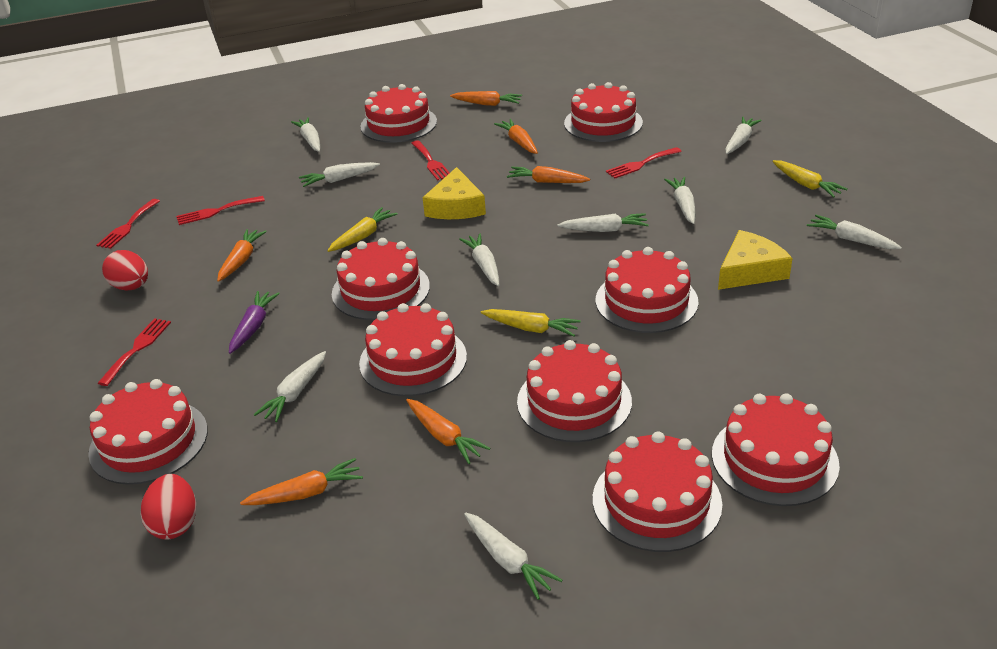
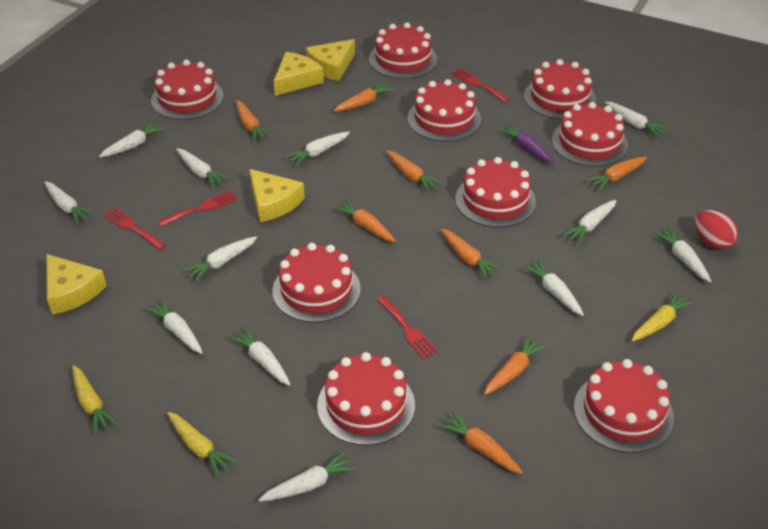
orange carrot: [217,229,267,282] [240,458,363,505] [406,399,491,464] [450,91,522,106] [494,119,538,154] [507,166,590,183] = 6 -> [236,100,271,142] [332,199,396,242] [334,81,395,112] [386,150,443,192] [437,411,523,474] [441,229,502,280] [484,334,548,395] [586,157,647,191] = 8
red egg: [102,250,148,291] [141,474,196,540] = 2 -> [695,210,738,250] = 1
red fork: [96,199,160,249] [98,318,171,386] [176,196,265,225] [411,140,450,181] [606,147,682,178] = 5 -> [103,207,166,250] [158,191,237,227] [377,295,438,359] [452,68,510,103] = 4
white carrot: [254,351,326,422] [291,117,320,152] [299,162,380,187] [459,233,499,286] [464,513,562,600] [557,213,649,232] [664,177,695,224] [726,117,761,154] [807,215,902,249] = 9 -> [44,181,95,224] [99,121,166,157] [144,298,203,354] [176,148,230,188] [183,237,257,282] [228,326,291,386] [259,450,357,502] [285,132,350,166] [522,259,584,316] [562,200,616,245] [605,102,669,137] [653,226,711,283] = 12
yellow cheese: [423,167,486,219] [718,230,793,290] = 2 -> [47,254,107,315] [249,169,305,222] [274,52,324,96] [306,39,355,81] = 4

